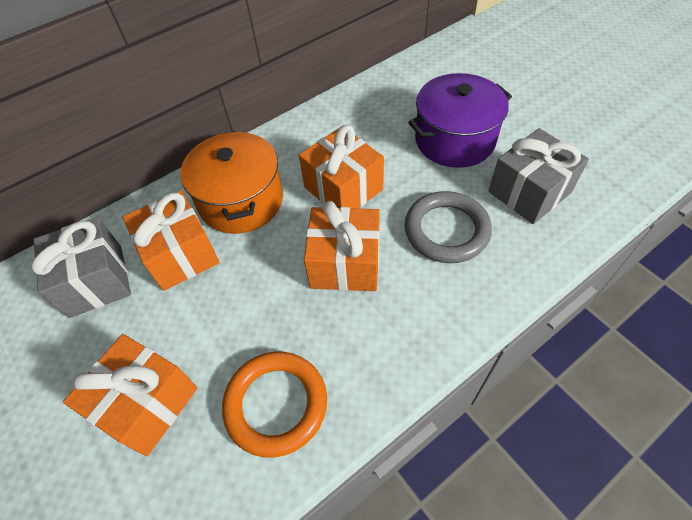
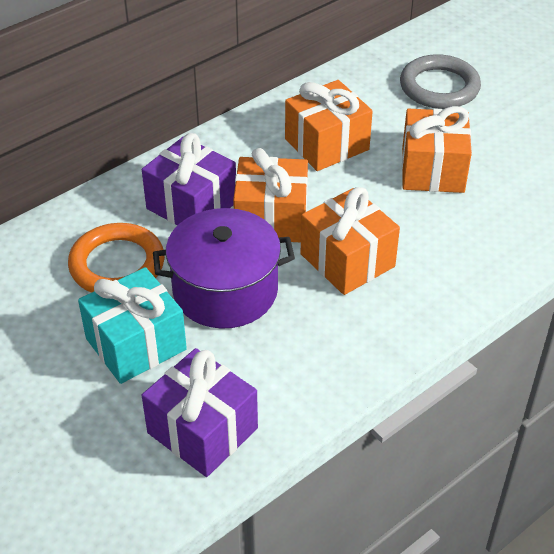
grey gift: [31,217,131,318] [488,128,589,224] = 2 -> none = 0
orange pot: [180,131,283,234] = 1 -> none = 0
purple gift: none = 0 -> [142,133,236,226] [142,348,258,477] = 2
turquoise gift: none = 0 -> [78,267,187,384] = 1

